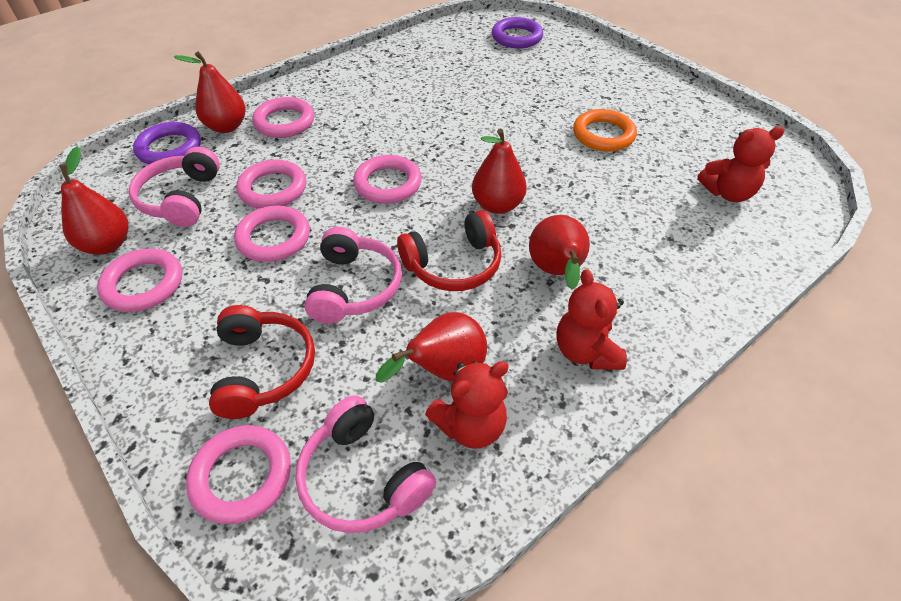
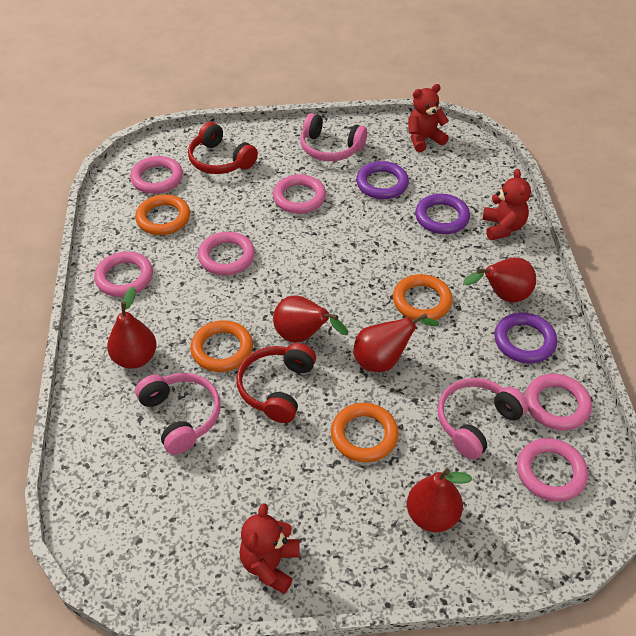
orange ring: [573,109,637,152] = 1 -> [135,194,190,235] [190,320,253,372] [331,403,399,463] [393,274,453,320] = 4
purple ring: [133,122,201,164] [492,17,543,48] = 2 -> [356,161,409,199] [415,194,470,234] [494,312,557,363] = 3

